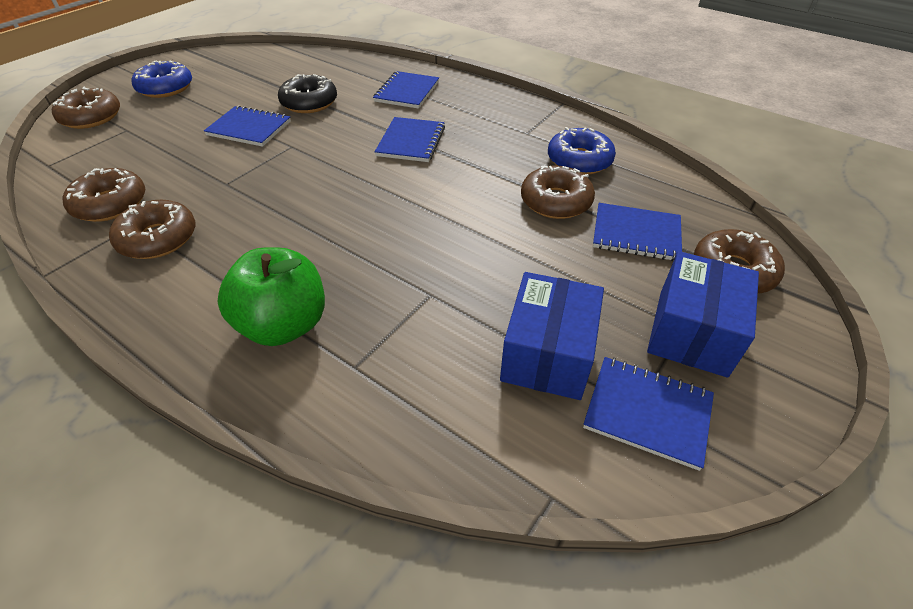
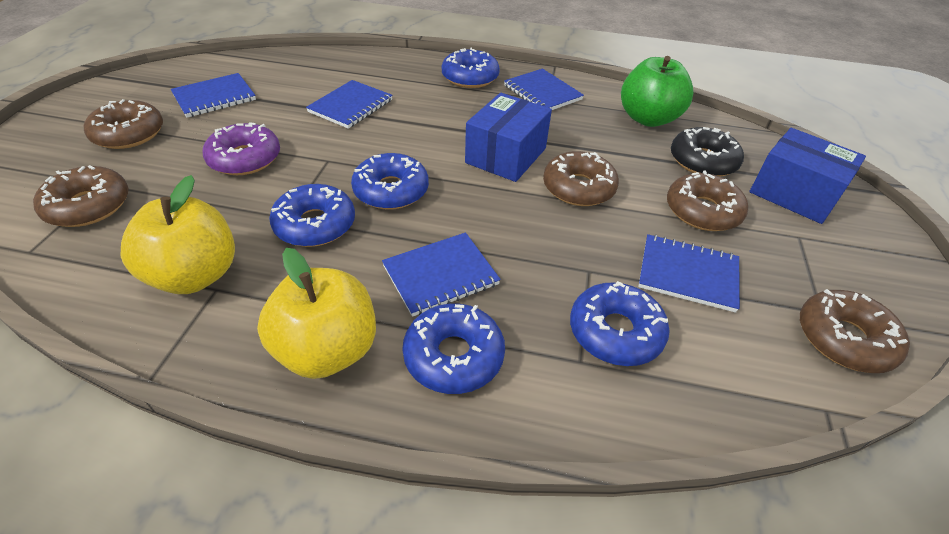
blue donut: [132,61,192,98] [548,127,616,175] = 2 -> [269,184,355,247] [351,153,429,210] [402,303,505,394] [442,47,500,88] [570,281,670,366] = 5
purple donut: none = 0 -> [202,122,280,175] = 1
yellow apple: none = 0 -> [121,175,235,294] [257,248,376,379] = 2

